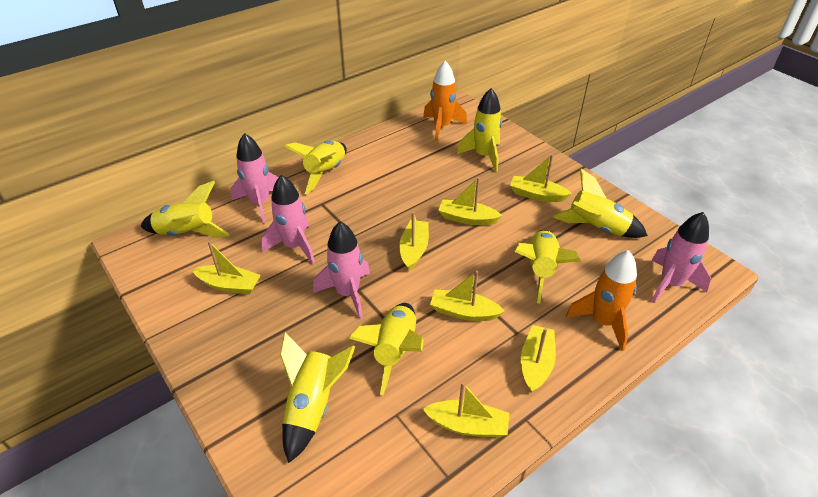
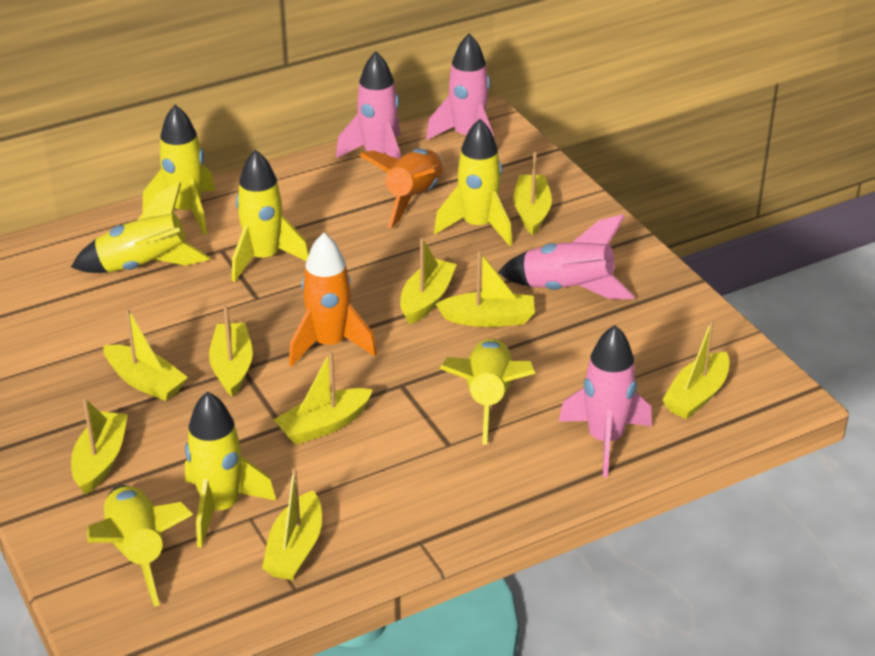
yellow boat: [192,241,261,294] [399,212,429,270] [423,382,509,437] [430,270,505,321] [438,177,502,225] [510,154,572,202] [521,325,556,393] = 7 -> [71,398,128,495] [103,308,188,401] [209,305,253,397] [262,468,322,580] [273,351,373,445] [400,238,457,324] [435,251,535,327] [513,152,552,235] [662,320,730,419] = 9

